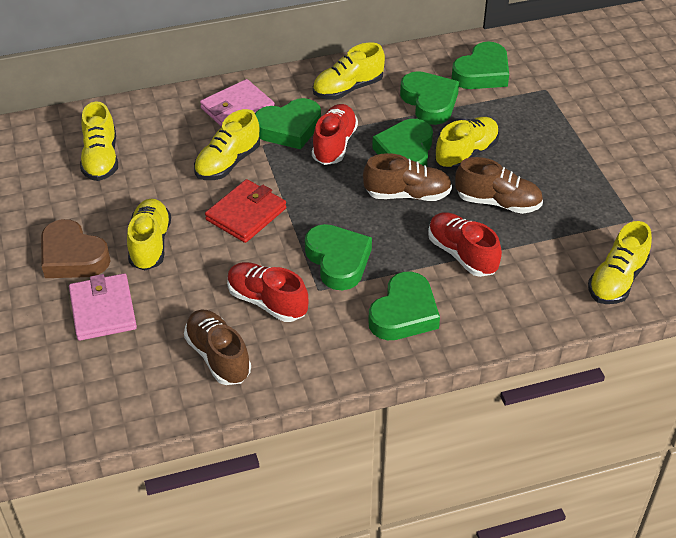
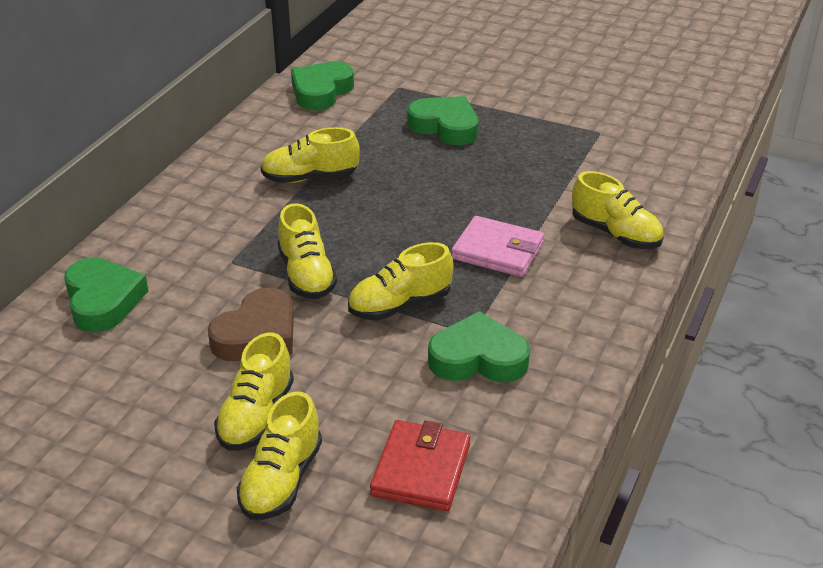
brown shoe: [184,309,251,385] [363,153,452,201] [455,157,543,214] = 3 -> none = 0
green heart: [255,98,321,149] [305,224,372,290] [368,272,440,340] [372,119,433,167] [400,71,459,125] [452,41,509,89] = 6 -> [64,258,148,332] [291,61,354,111] [407,96,478,145] [428,311,530,383] = 4
pink wallet: [69,273,137,341] [200,79,275,127] = 2 -> [451,216,544,277] = 1
red shoe: [227,262,308,322] [312,104,358,165] [428,212,502,277] = 3 -> none = 0

